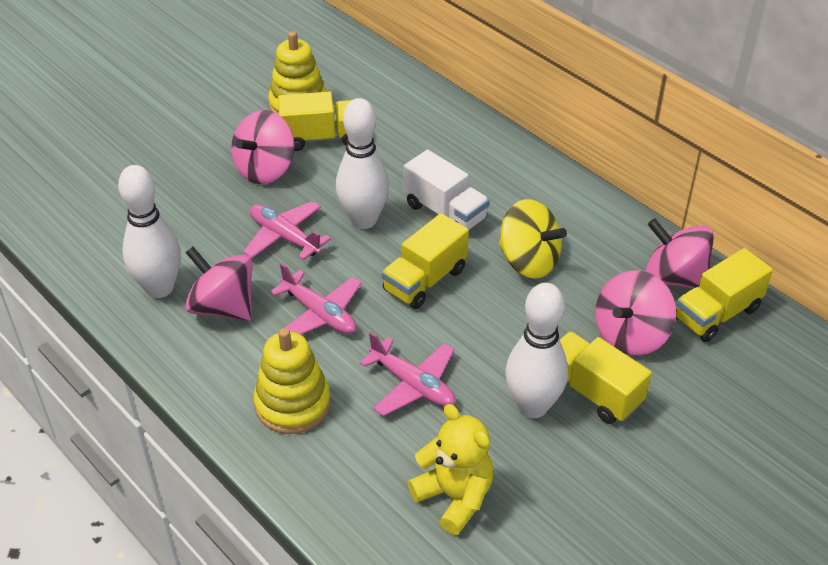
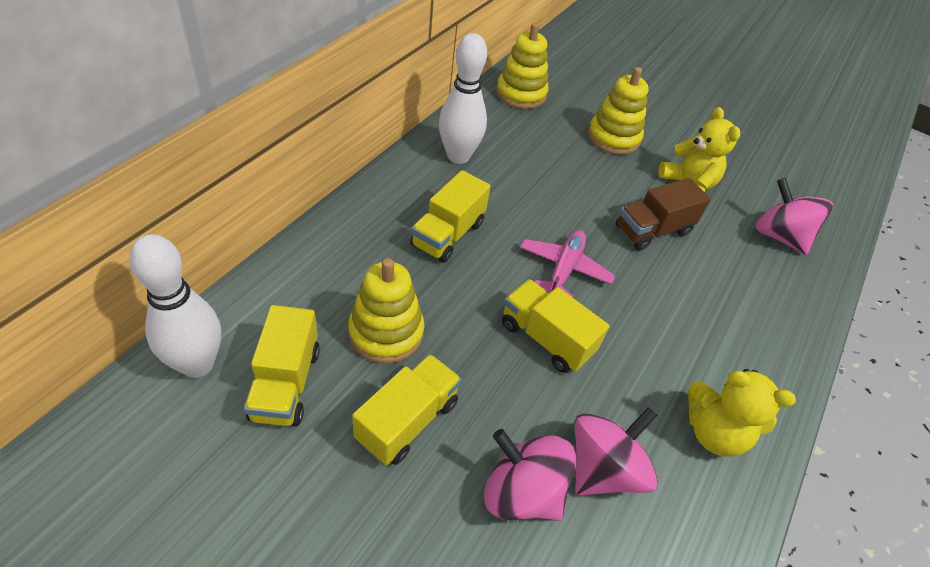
brown truck: none = 0 -> [616,178,711,251] = 1
pink plane: [243,201,331,260] [270,263,362,334] [359,332,455,416] = 3 -> [520,230,615,297] = 1
pink spinning top: [185,247,253,321] [231,110,295,184] [595,270,676,356] [645,218,714,288] = 4 -> [484,429,576,521] [575,407,658,495] [756,178,833,255] = 3
white bowling pin: [118,165,181,298] [336,98,389,229] [505,283,568,418] = 3 -> [129,234,221,378] [439,33,487,164] = 2
white truck: [404,149,490,230] = 1 -> none = 0
yellow spinning top: [499,199,567,279] = 1 -> none = 0
yellow stacking toy: [254,328,331,434] [268,31,327,115] = 2 -> [348,258,424,363] [496,23,549,109] [588,67,649,155] = 3
yellow teddy bear: [408,404,493,535] = 1 -> [658,107,740,192] [688,369,796,457] = 2

